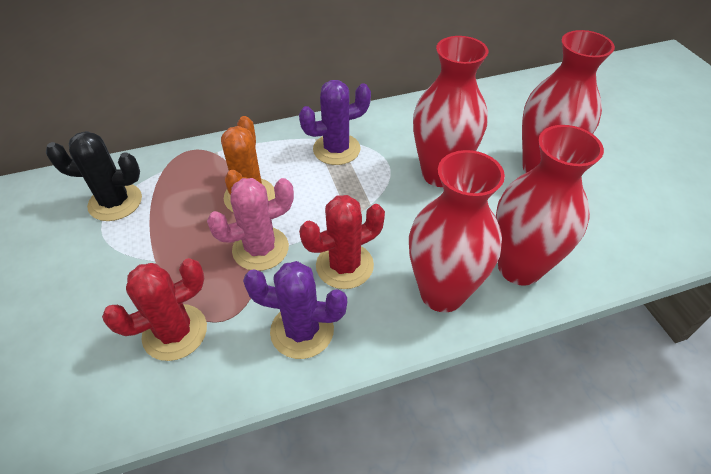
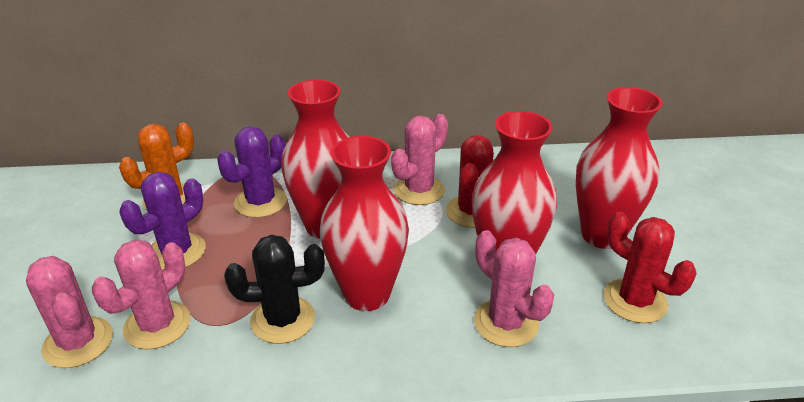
pink cactus: [207,178,294,271] = 1 -> [26,256,113,368] [92,240,191,350] [391,114,448,205] [474,230,554,347] = 4

